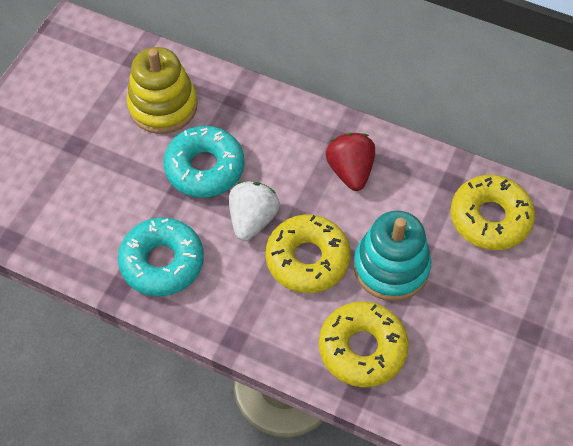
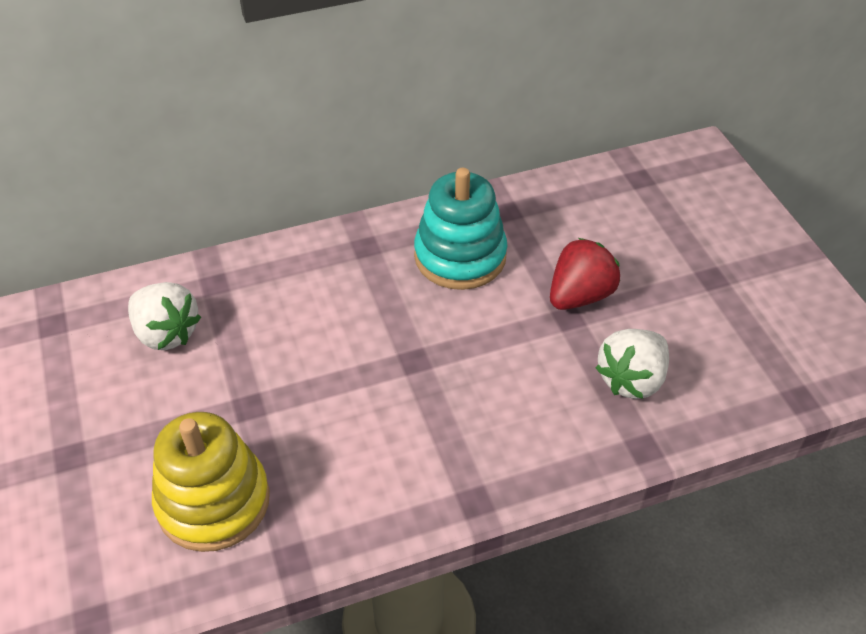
turquoise donut: [118,217,204,296] [164,126,245,198] = 2 -> none = 0
white strawberry: [229,181,280,241] = 1 -> [128,282,201,350] [595,329,669,399] = 2
yellow donut: [266,215,351,293] [319,301,409,387] [451,175,535,250] = 3 -> none = 0

